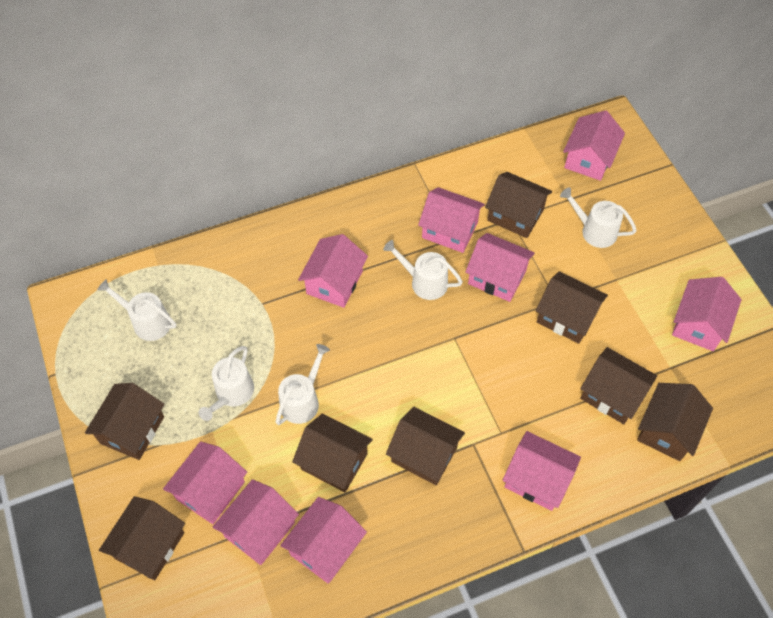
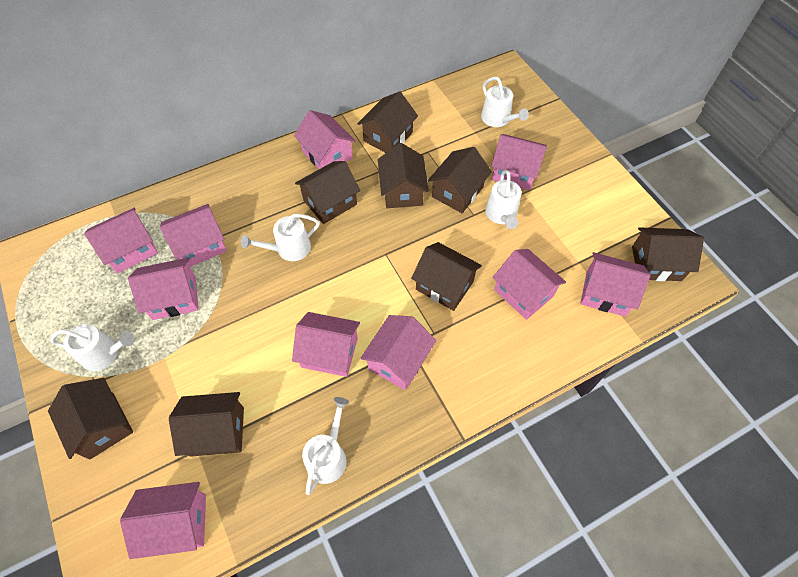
pink house: [163,441,247,524] [213,479,299,565] [280,497,367,584] [298,234,368,308] [418,187,485,253] [465,233,535,302] [503,431,581,511] [563,110,625,181] [672,277,742,351] = 9 -> [84,208,158,274] [120,482,206,559] [128,258,199,320] [160,204,227,267] [292,312,360,377] [294,110,356,169] [360,315,436,390] [491,134,547,190] [492,249,566,320] [580,252,650,317] = 10

